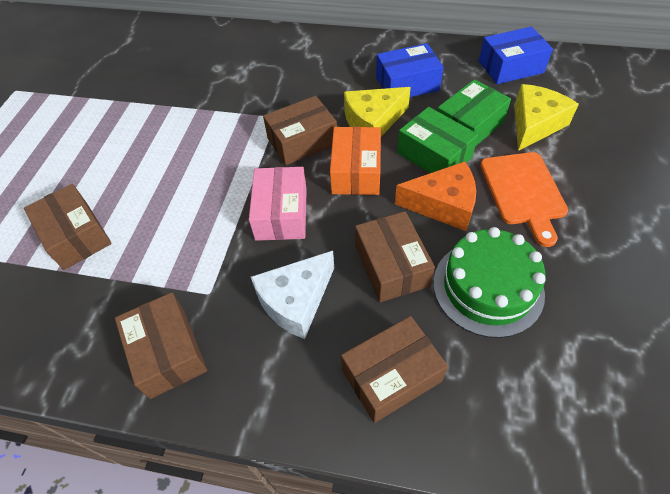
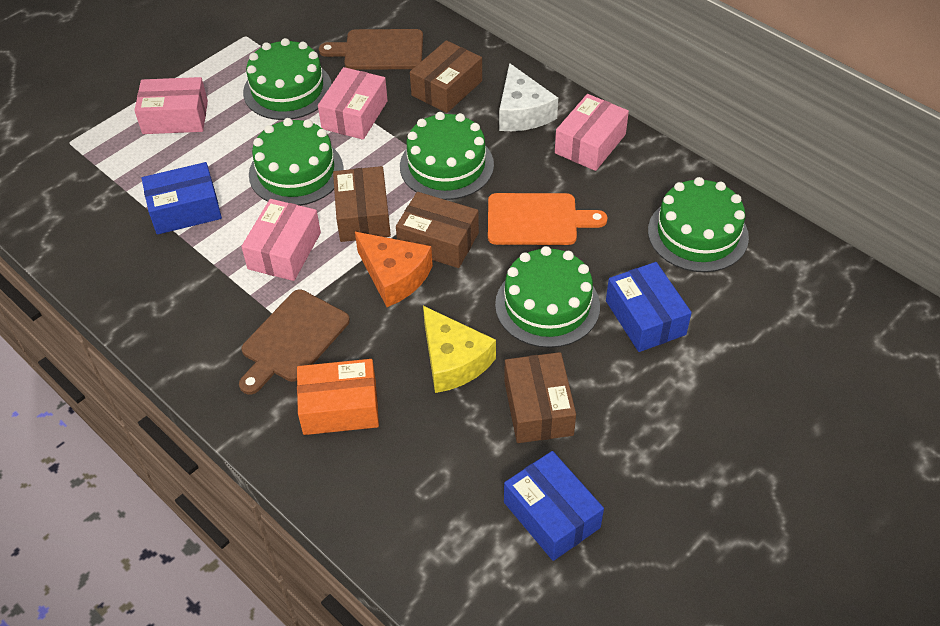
blue box: [376,43,444,97] [479,27,553,84] = 2 -> [141,162,222,235] [504,451,604,561] [606,262,692,352] = 3
brown box: [24,184,112,270] [115,292,207,399] [263,96,337,165] [341,316,448,423] [355,211,435,302] = 5 -> [333,166,391,242] [396,192,479,268] [410,40,482,113] [504,352,576,443] = 4
brown cutting board: none = 0 -> [239,290,350,394] [319,29,423,70] = 2
green box: [397,107,478,173] [437,79,511,147] = 2 -> none = 0
green cake: [433,227,546,338] = 1 -> [243,38,332,120] [249,118,344,206] [400,112,494,200] [495,246,600,348] [648,177,749,272] = 5
pink box: [249,167,307,241] = 1 -> [134,77,208,134] [241,199,321,281] [318,67,388,140] [555,94,629,171] = 4
yellow cheese: [344,87,411,137] [515,84,579,151] = 2 -> [423,306,496,393] = 1

